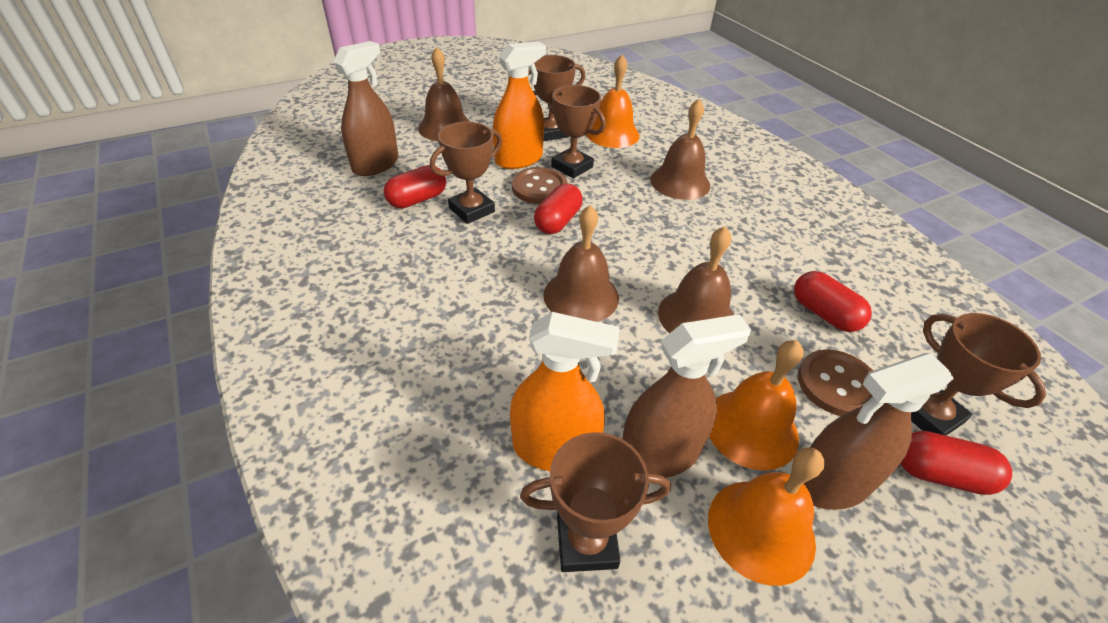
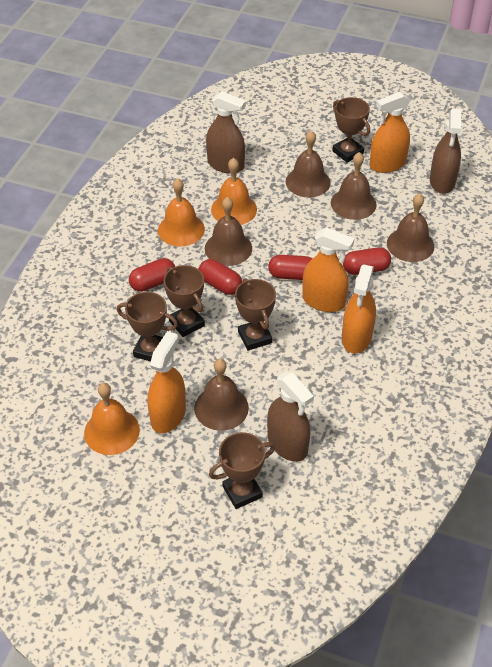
brown bell: [418,47,470,141] [543,205,619,322] [650,99,710,200] [658,226,734,333] = 4 -> [194,359,249,431] [205,197,252,266] [286,130,331,198] [331,152,377,220] [387,193,434,262] = 5
brown button: [512,167,568,204] [798,349,873,416] = 2 -> none = 0
orange spray bottle: [493,42,546,169] [510,312,620,471] = 2 -> [147,331,186,433] [302,227,354,312] [342,265,376,354] [370,92,410,173] = 4

